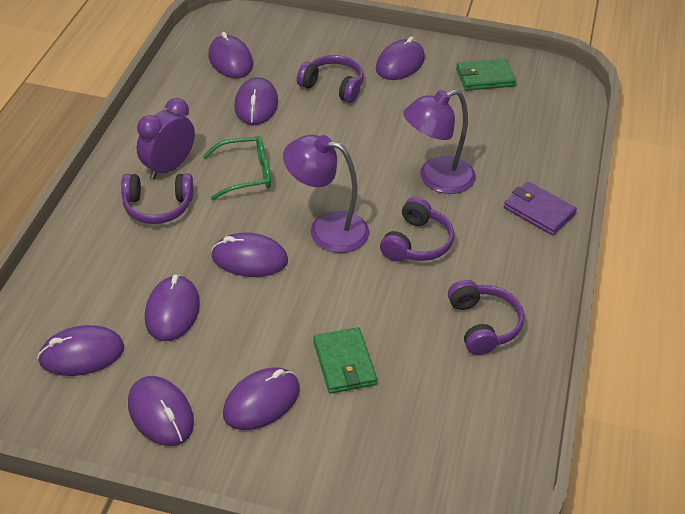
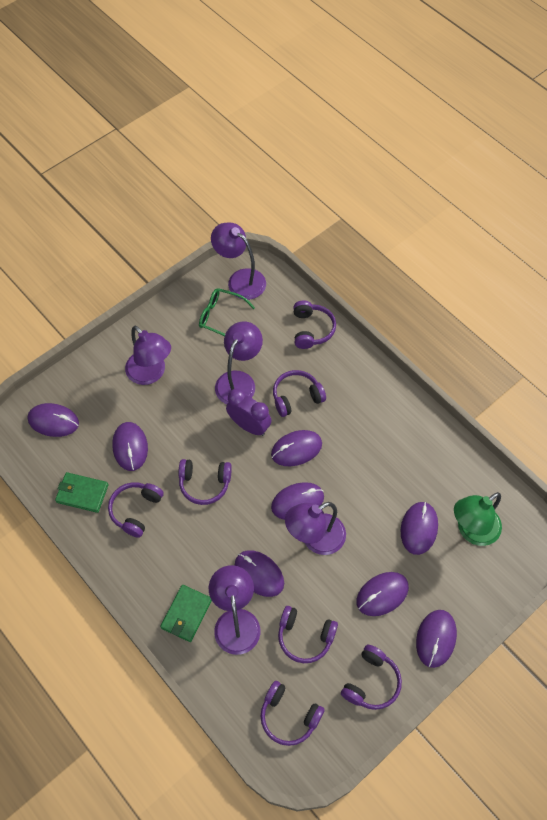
green lamp: none = 0 -> [454,492,502,546] = 1
purple headphones: [121,174,193,224] [297,55,364,103] [380,197,454,261] [448,280,524,355] = 4 -> [108,482,164,538] [178,459,232,505] [261,681,325,746] [273,370,326,417] [278,606,338,663] [293,300,336,349] [341,645,402,710] = 7
purple lamp: [283,135,369,253] [403,89,476,194] = 2 -> [125,326,171,385] [209,565,260,655] [211,222,266,300] [215,321,263,404] [285,502,346,555] = 5
purple wallet: [504,181,577,235] = 1 -> none = 0

